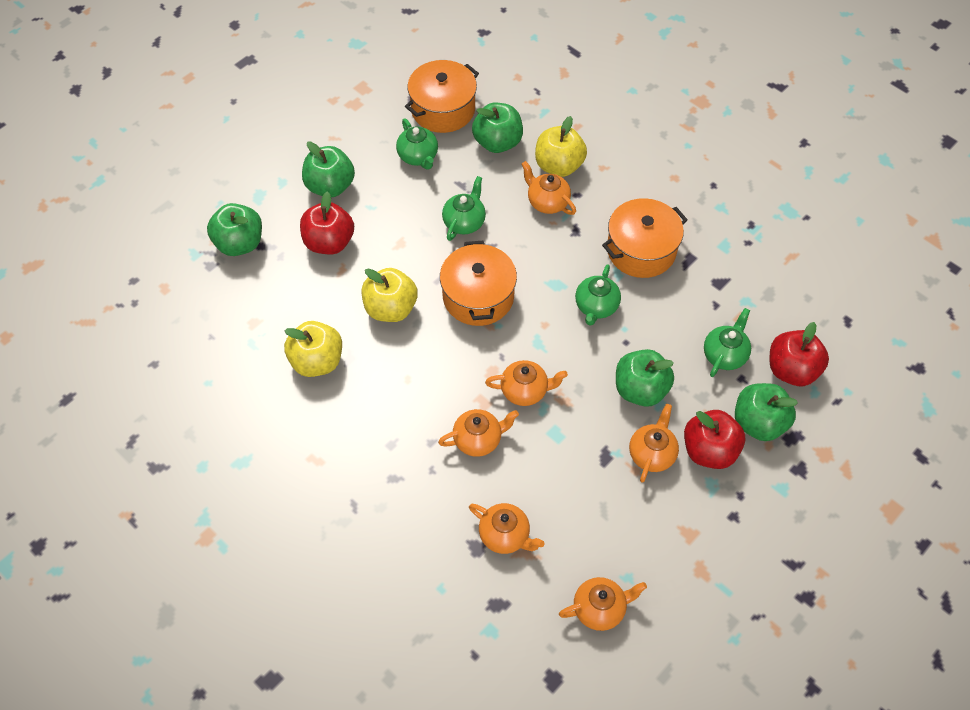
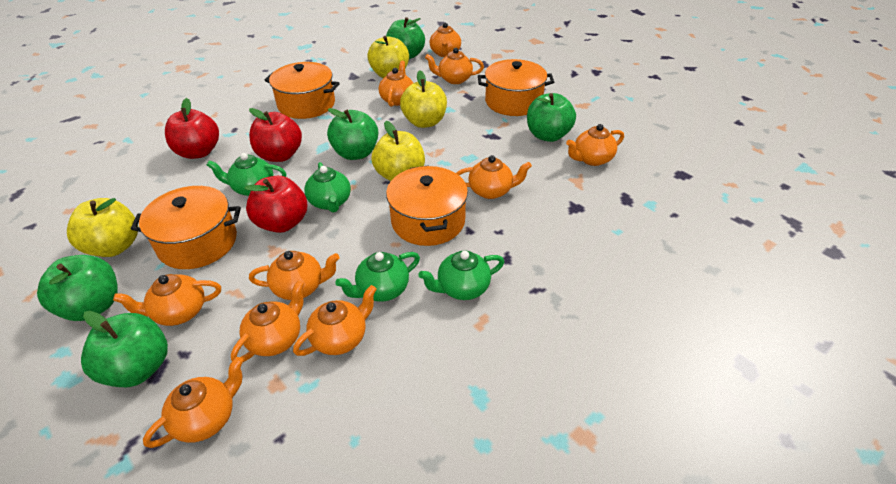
orange pot: [405,60,479,133] [440,241,517,326] [602,198,688,278] = 3 -> [131,186,241,269] [265,62,340,119] [386,166,468,246] [478,59,554,116] = 4
orange teapot: [438,409,519,457] [469,503,544,554] [485,360,568,406] [521,161,576,215] [559,577,647,631] [629,404,679,483] = 6 -> [113,274,221,326] [143,357,243,448] [231,281,304,362] [249,251,340,300] [293,285,377,356] [379,61,413,107] [425,48,484,84] [429,23,461,57] [456,155,532,199] [566,124,624,166] = 10
yellow apple: [284,321,342,377] [362,268,418,322] [535,116,587,177] = 3 -> [67,198,138,257] [367,36,409,78] [371,121,425,181] [400,71,447,128] = 4

